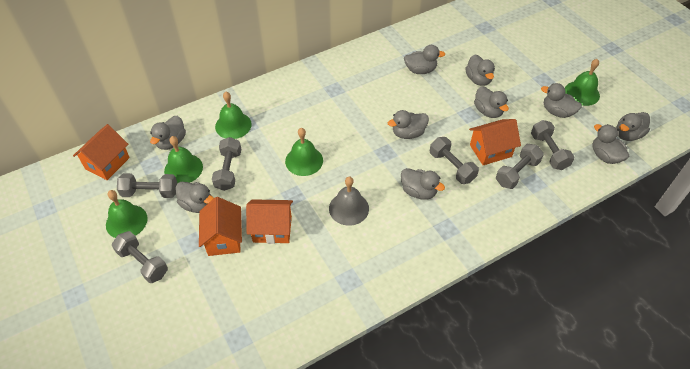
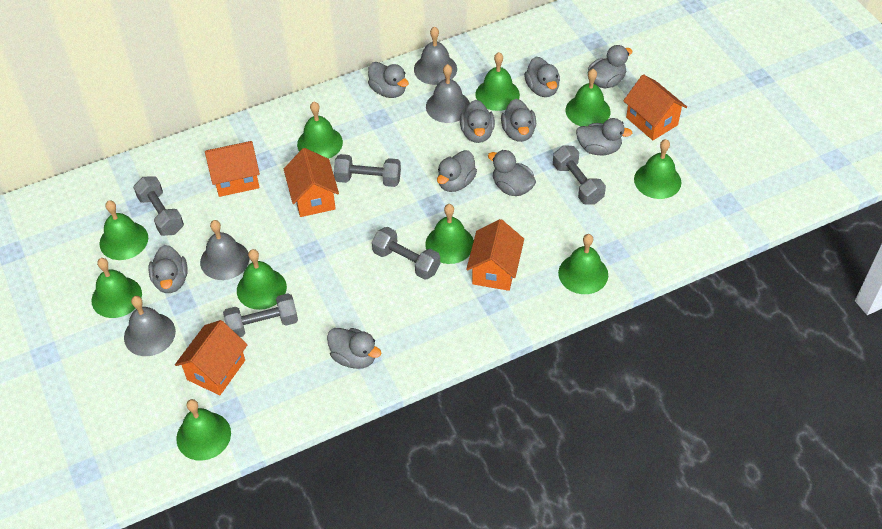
green bell: [106,190,148,238] [164,136,203,183] [215,92,252,139] [285,128,323,176] [565,59,600,106] = 5 -> [92,258,142,318] [100,200,148,260] [176,399,231,461] [237,249,287,310] [297,102,343,159] [425,204,474,264] [475,52,520,111] [558,234,608,294] [566,69,610,126] [634,139,681,199] = 10
grey bell: [329,177,369,226] = 1 -> [124,296,176,356] [200,220,249,280] [414,26,457,85] [426,64,470,123] = 4
grey dumbbell: [112,231,168,283] [117,173,177,198] [212,137,241,191] [430,137,479,184] [496,144,544,189] [531,120,575,170] = 6 -> [133,176,184,236] [223,293,298,337] [334,154,401,187] [372,227,440,280] [553,145,606,204] = 5
orange house: [73,124,130,180] [199,197,242,256] [246,199,293,244] [469,119,521,165] = 4 -> [175,320,247,395] [205,141,260,197] [284,148,339,217] [466,219,524,291] [623,74,687,140] = 5

